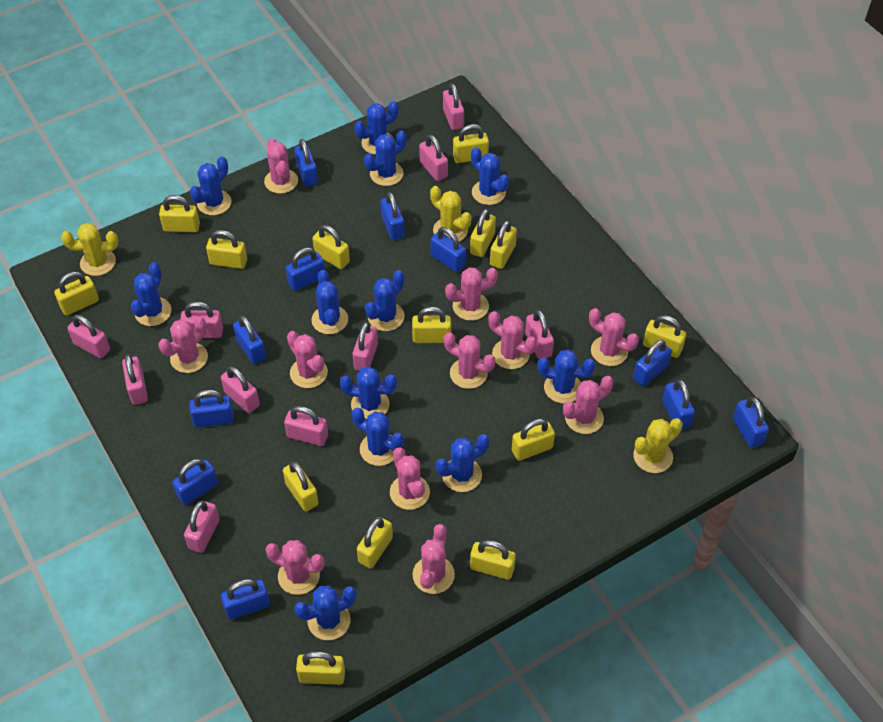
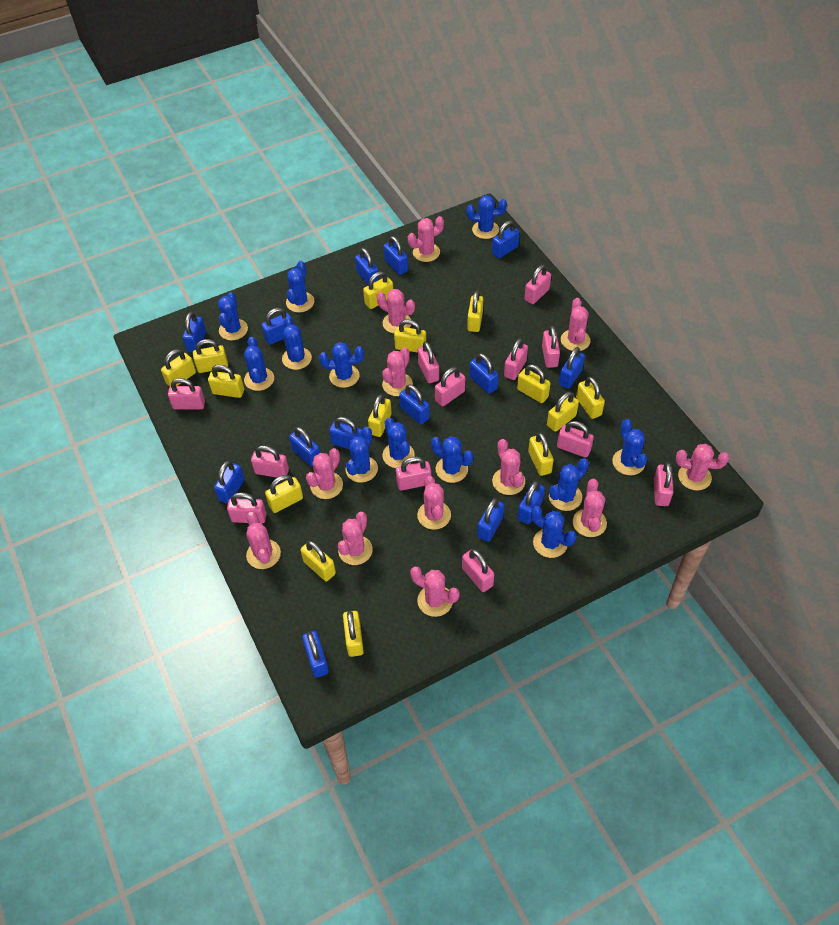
blue padlock: [172,459,218,505] [189,390,234,428] [221,579,270,620] [233,315,266,364] [286,247,325,291] [295,139,318,187] [381,192,405,240] [431,227,466,272] [633,340,672,386] [662,379,695,430] [733,397,769,448] = 11 -> [182,312,206,353] [214,461,245,504] [261,308,293,345] [289,427,320,467] [302,631,329,678] [329,417,362,449] [355,248,379,285] [383,236,408,275] [399,384,430,424] [469,353,499,394] [477,498,504,542] [492,221,520,258] [517,481,545,524] [559,347,585,389] = 14
pink cactus: [158,317,208,373] [264,138,298,194] [265,540,324,595] [287,331,328,388] [390,448,430,510] [413,524,455,594] [444,332,495,389] [445,267,498,321] [488,311,537,369] [563,376,613,434] [589,308,639,366] = 11 -> [246,511,281,569] [306,448,343,499] [338,512,373,565] [377,289,415,334] [382,348,413,396] [408,216,444,262] [410,567,460,617] [417,476,451,530] [492,439,525,495] [561,298,590,351] [573,479,607,537] [676,444,729,491] = 12
pink padlock: [67,315,110,359] [122,354,148,405] [181,302,223,338] [184,500,220,553] [221,366,260,413] [284,406,328,446] [353,322,378,371] [419,134,448,181] [443,83,464,130] [525,310,554,359] = 10 -> [168,378,205,409] [227,492,266,523] [251,445,289,478] [396,457,431,490] [418,342,439,383] [435,367,465,406] [462,549,494,592] [504,338,528,380] [525,265,551,304] [542,326,560,368] [557,421,594,458] [654,462,673,506] = 12
yellow cactus: [61,223,118,276] [430,186,472,242] [633,418,683,473] = 3 -> none = 0

